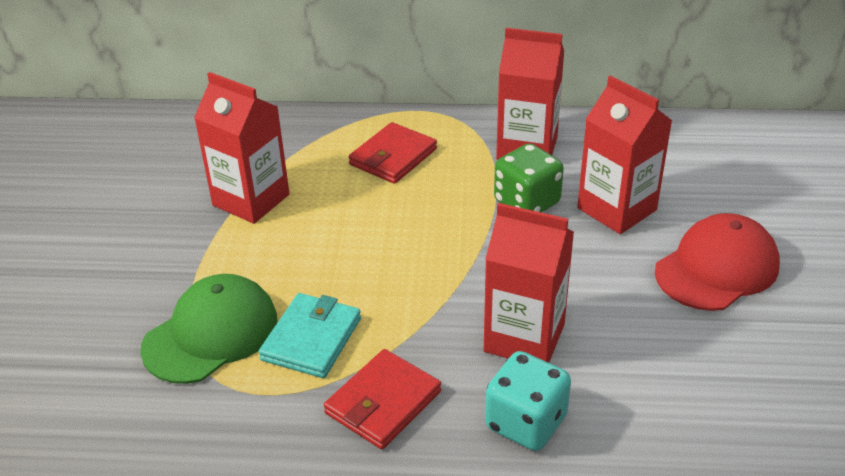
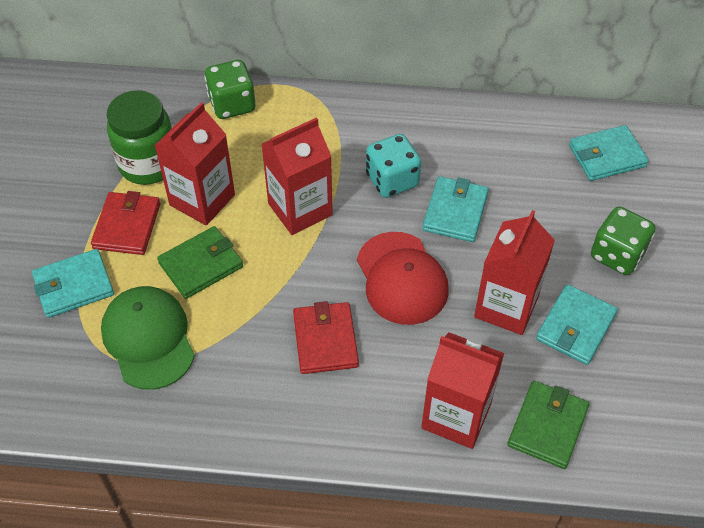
green dice: [494,143,564,213] = 1 -> [204,60,255,119] [591,206,655,275] = 2
green jar: none = 0 -> [107,90,172,185] = 1
green wallet: none = 0 -> [157,226,243,299] [507,381,589,469] = 2
turquoise wallet: [259,293,361,378] = 1 -> [32,249,114,318] [423,176,489,242] [536,284,618,365] [569,125,649,181] = 4

